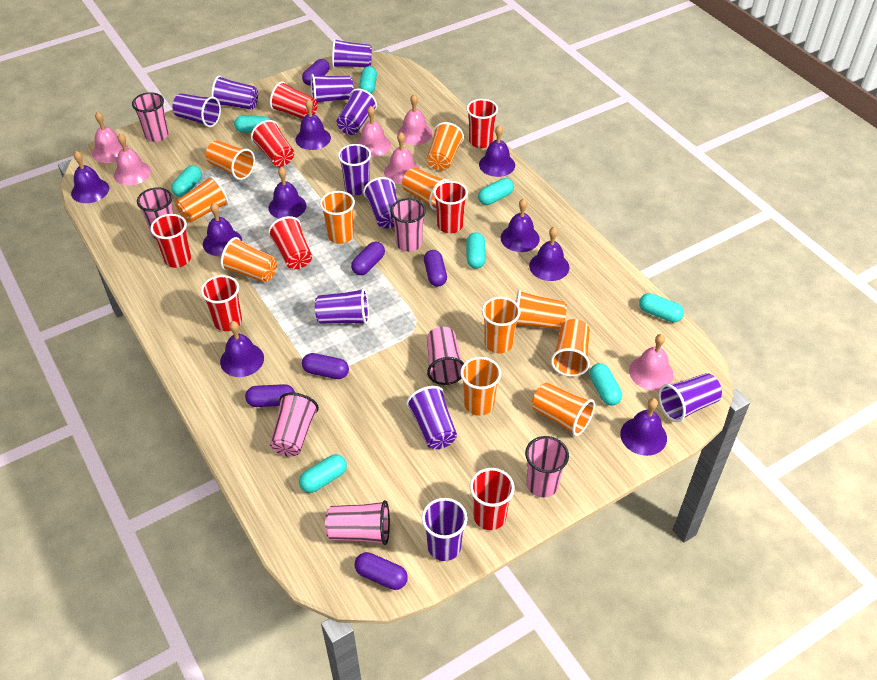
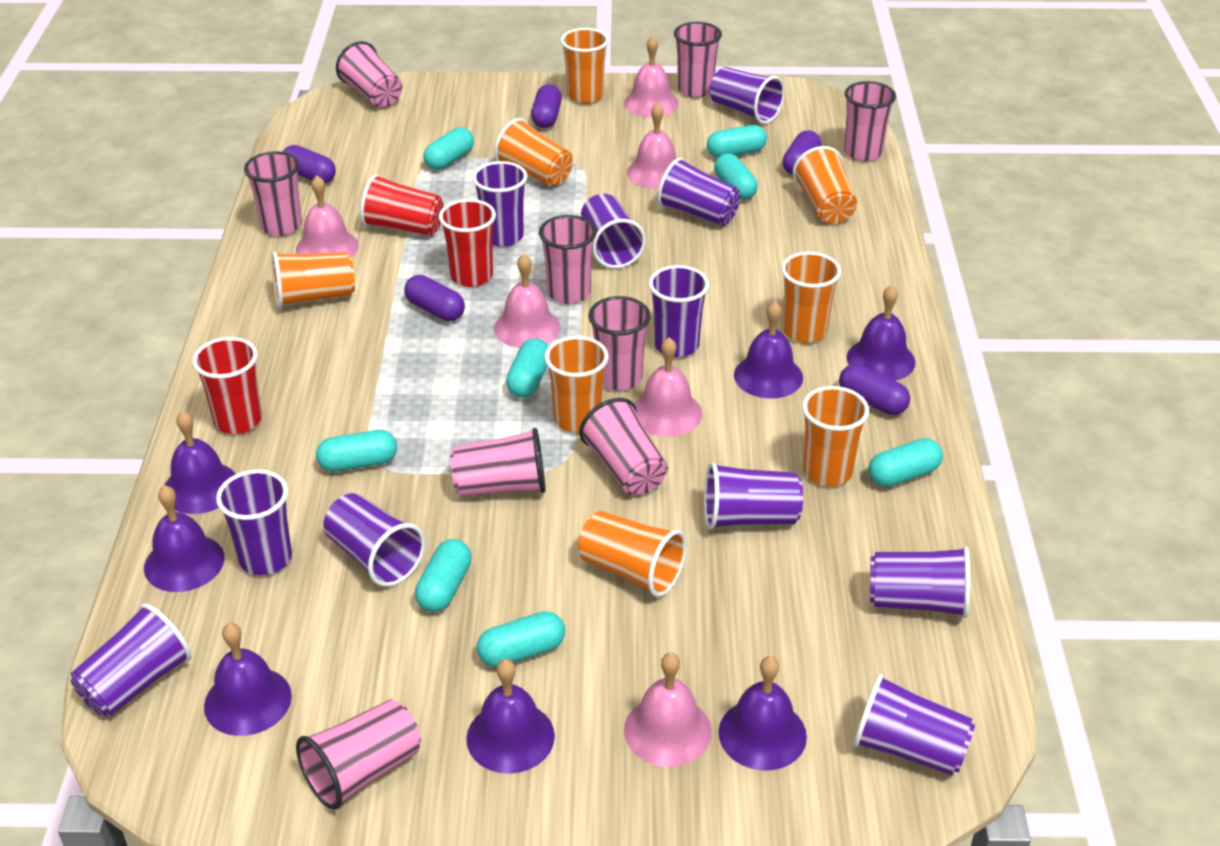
orange cup: [175,176,229,223] [206,140,255,180] [220,237,277,283] [320,191,355,244] [402,167,450,210] [427,122,464,171] [460,357,501,416] [482,297,521,354] [515,290,567,330] [532,382,595,436] [551,319,590,377] = 11 -> [272,251,355,309] [494,118,573,187] [544,336,609,433] [561,28,609,104] [578,511,687,597] [781,252,841,343] [793,146,857,224] [802,386,869,486] = 8
pink cup: [132,92,169,142] [137,187,174,239] [270,392,319,457] [325,500,390,545] [390,198,426,252] [427,327,464,385] [525,436,569,497] = 7 -> [244,151,302,236] [296,699,421,810] [336,41,402,108] [450,428,546,497] [539,215,597,304] [579,398,668,495] [588,296,651,391] [674,22,722,98] [844,81,896,161] = 9
purple bell: [71,151,109,203] [203,203,242,256] [220,321,264,377] [268,167,307,219] [295,99,331,150] [479,125,515,177] [501,198,540,252] [529,227,569,281] [620,398,667,456] = 9 -> [144,485,224,592] [165,411,235,514] [204,623,292,736] [466,659,555,774] [718,656,807,770] [734,301,803,399] [847,285,915,381] = 7
purple capsule: [245,384,295,407] [302,59,330,86] [302,353,349,379] [351,242,385,275] [355,552,408,590] [424,250,447,287] = 6 -> [283,145,336,183] [404,275,465,321] [531,84,562,128] [783,130,821,175] [839,364,910,415] = 5
red cup: [150,214,191,268] [201,275,242,331] [251,120,294,167] [268,216,312,269] [270,81,317,119] [433,181,468,233] [466,99,498,148] [470,468,515,530] = 8 -> [192,337,262,434] [360,174,444,236] [439,199,496,287] = 3

